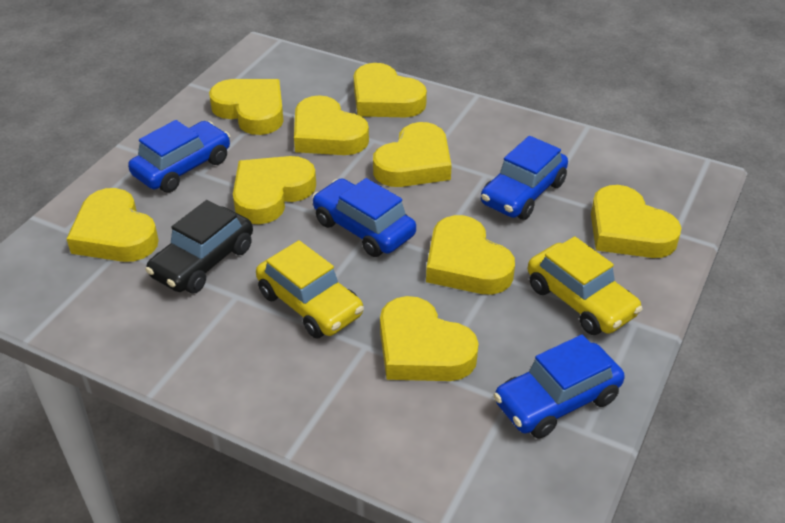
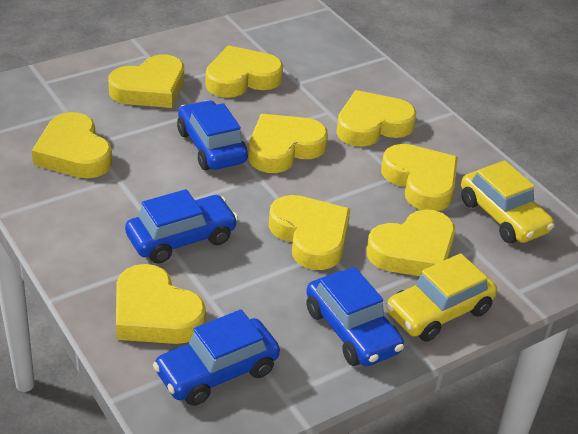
black car: [145,200,253,294] = 1 -> none = 0

